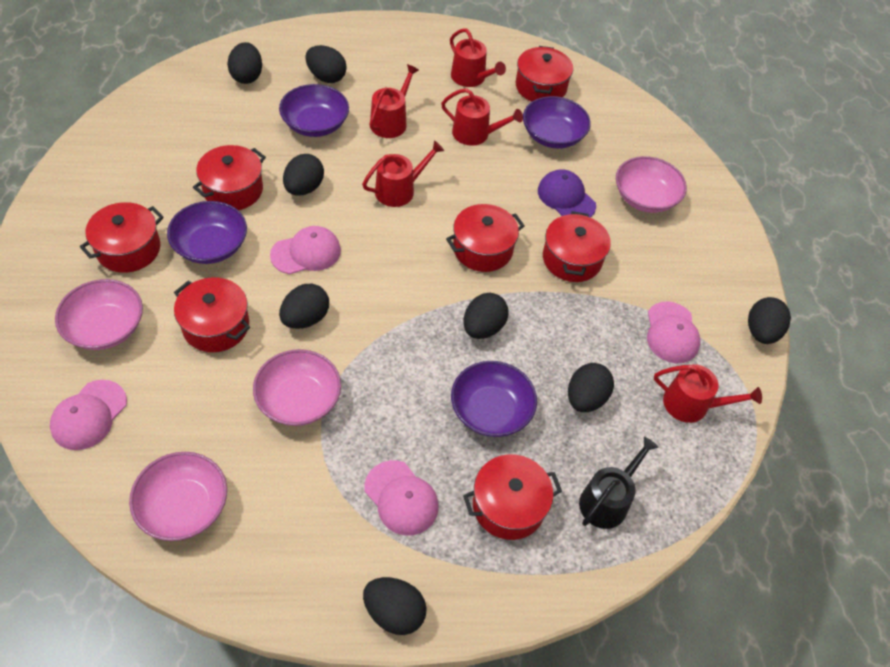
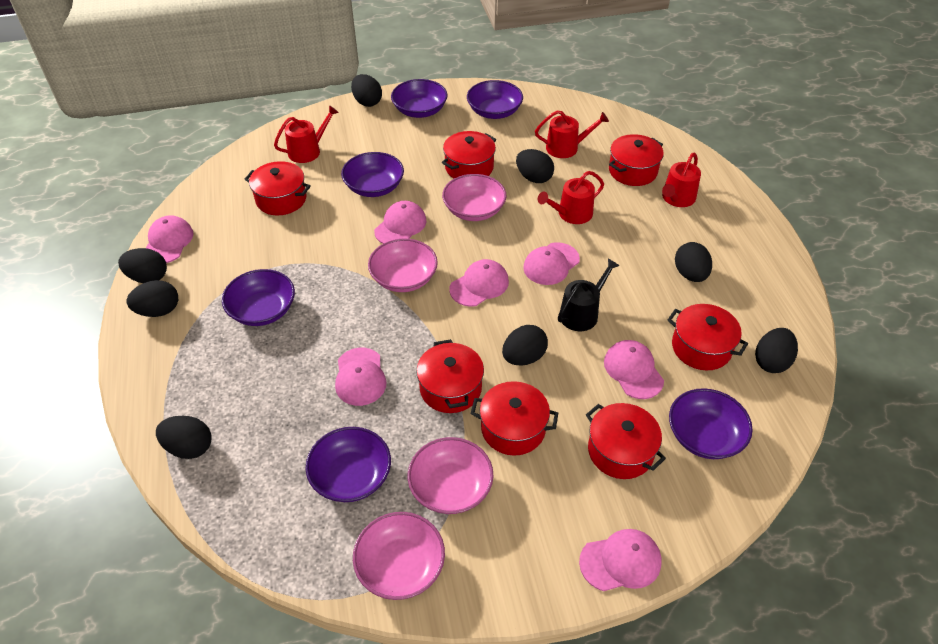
pink cap: [50,380,127,450] [270,226,341,274] [365,460,438,535] [647,301,700,363] = 4 -> [146,215,194,263] [335,348,386,406] [374,201,426,244] [450,259,509,307] [523,242,580,285] [579,529,661,591] [604,340,664,399] = 7
purple bowl: [167,201,247,264] [279,84,349,137] [451,361,537,437] [523,96,591,149] = 4 -> [222,269,295,326] [306,427,391,502] [341,152,404,197] [391,79,448,118] [467,80,523,119] [669,388,753,459] = 6
purple cap: [538,169,596,218] = 1 -> none = 0
red watering can: [362,141,444,207] [369,64,419,138] [441,88,523,146] [450,28,506,87] [654,364,762,423] = 5 -> [274,105,339,163] [535,110,609,158] [538,171,604,224] [662,153,701,207] = 4

